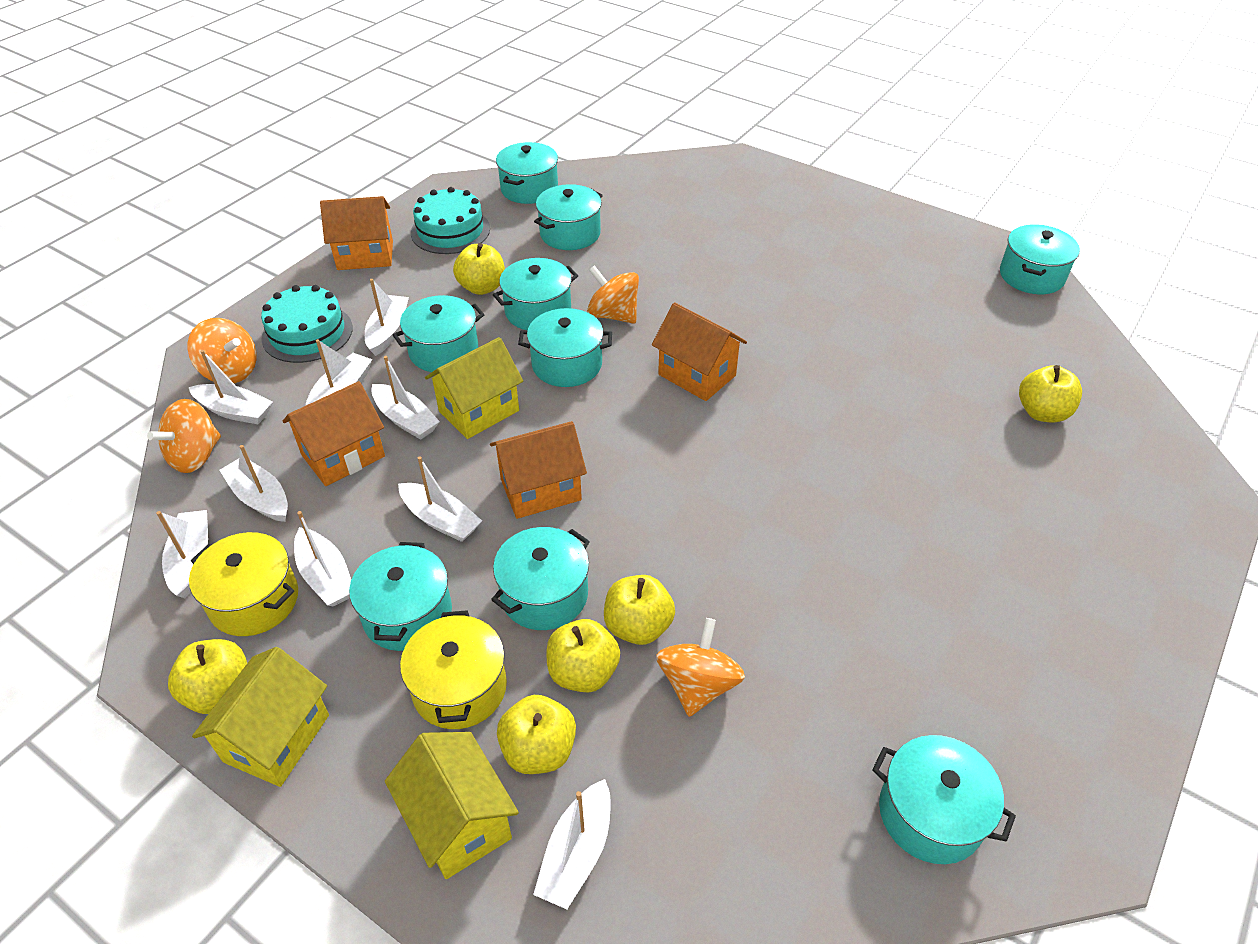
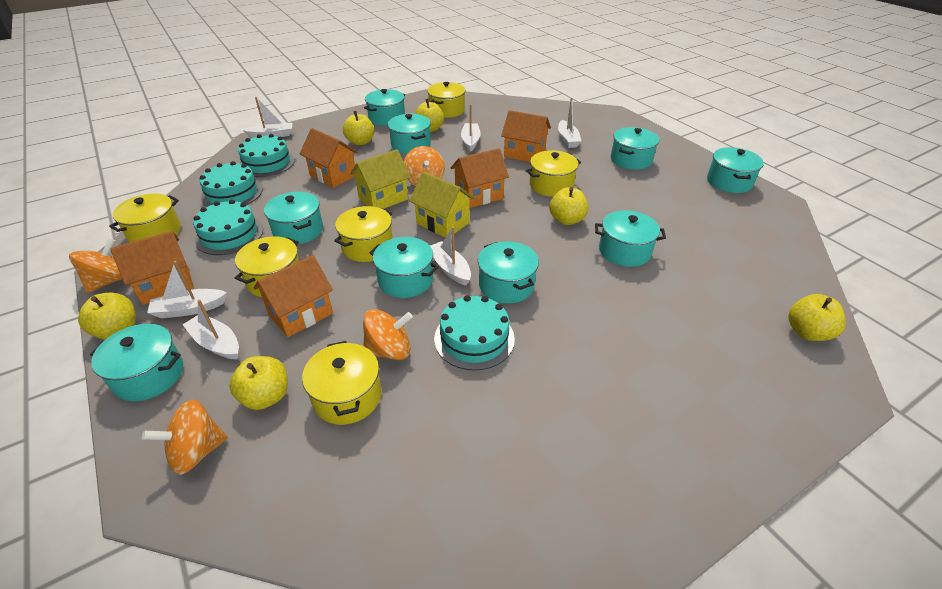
orange house: [283,381,385,486] [320,196,393,270] [490,421,587,519] [652,302,747,401] = 4 -> [110,231,194,305] [254,255,333,337] [300,128,358,188] [451,148,509,208] [501,110,551,162] = 5
turquoise cake: [261,285,353,363] [411,187,490,254] = 2 -> [193,199,263,255] [200,161,263,207] [238,134,295,177] [434,295,515,370] = 4
white boat: [156,510,208,598] [189,350,273,424] [219,445,288,522] [294,511,351,607] [306,339,372,405] [365,279,409,356] [371,356,440,440] [398,456,482,542] [533,779,611,909] = 9 -> [147,261,227,318] [183,300,239,359] [243,97,292,138] [430,227,471,286] [461,104,481,152] [558,98,581,148] = 6
yellow house: [192,647,329,787] [385,732,519,879] [425,337,523,439] = 3 -> [350,149,410,209] [409,172,474,238] = 2
yellow pot: [189,532,298,636] [400,610,507,729] = 2 -> [109,193,181,243] [235,236,299,297] [302,341,382,425] [334,206,393,262] [427,82,466,118] [526,150,581,197] = 6

